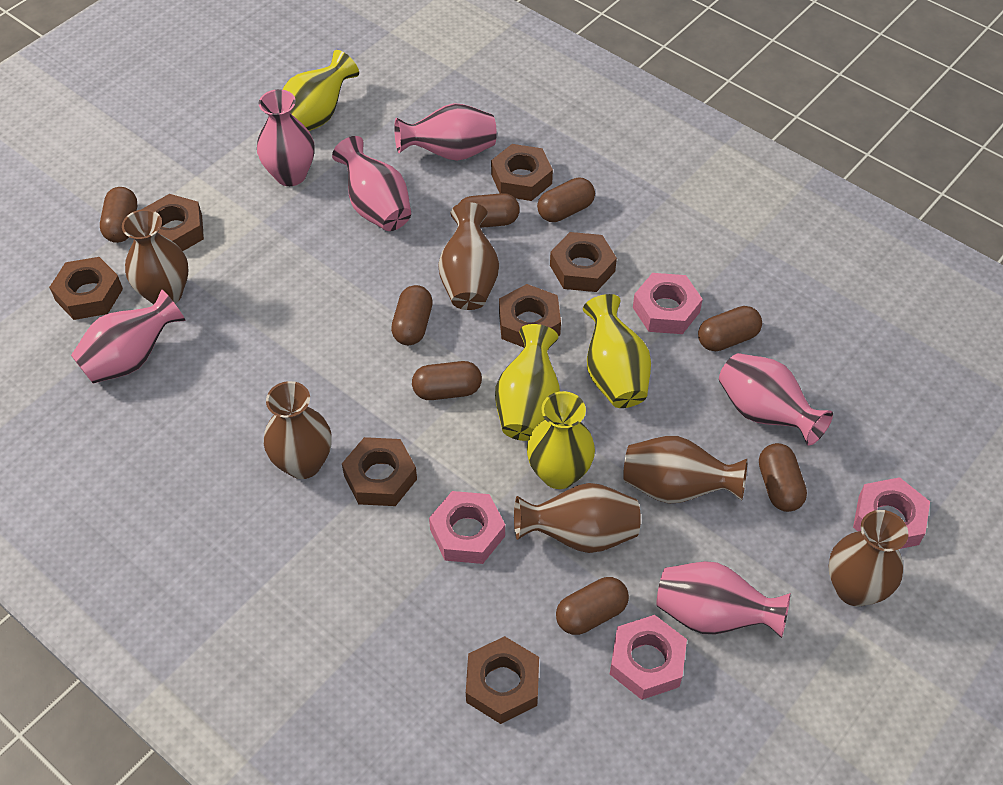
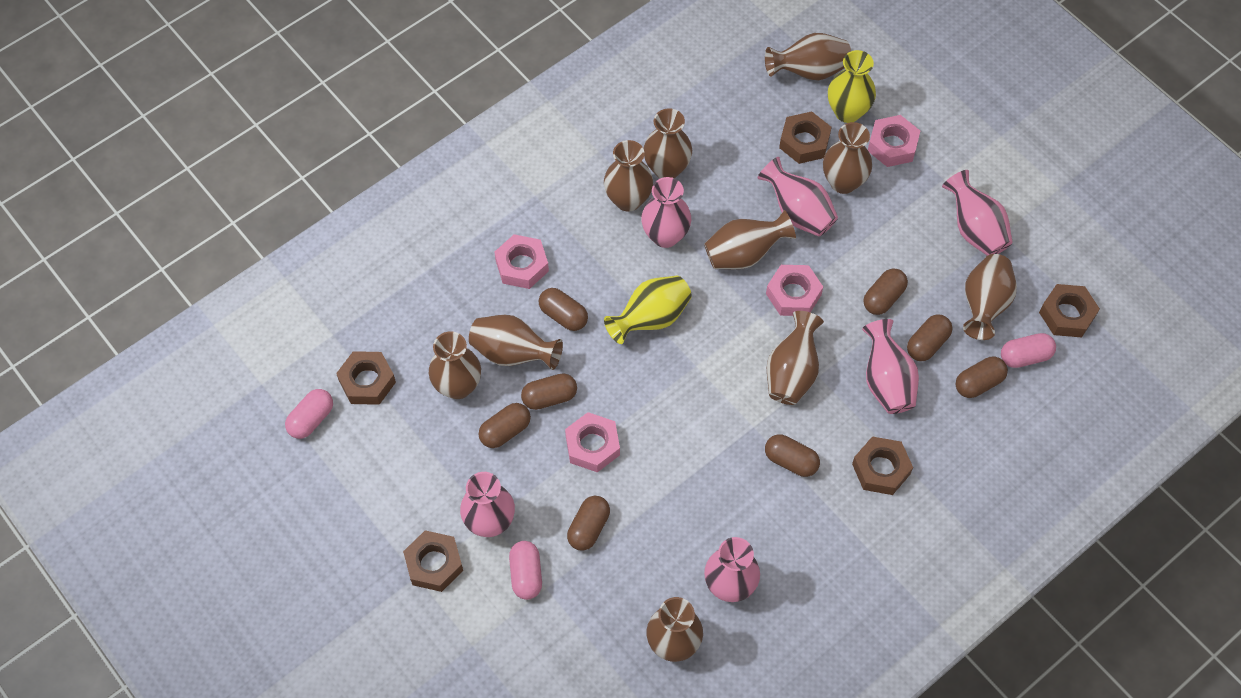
brown nut: [49,257,123,320] [143,194,204,251] [342,437,417,506] [466,636,539,724] [491,144,553,201] [499,284,561,348] [550,232,617,292] = 7 -> [336,351,396,405] [403,530,463,592] [779,111,832,164] [852,436,913,495] [1039,284,1100,337] = 5
brown vase: [122,209,189,305] [264,381,332,479] [438,202,499,310] [514,483,641,553] [623,436,748,504] [828,510,908,607] = 6 -> [429,331,481,399] [469,315,563,370] [604,140,653,212] [644,108,692,178] [646,597,703,662] [704,210,796,269] [765,33,851,80] [767,311,824,405] [823,122,872,194] [963,254,1017,340] = 10
pink capsule: none = 0 -> [285,389,333,439] [509,541,542,600] [1001,333,1056,368] = 3
yellow vase: [282,50,359,131] [495,324,560,441] [527,391,595,489] [583,294,651,408] = 4 -> [604,276,692,344] [828,50,876,123] = 2

